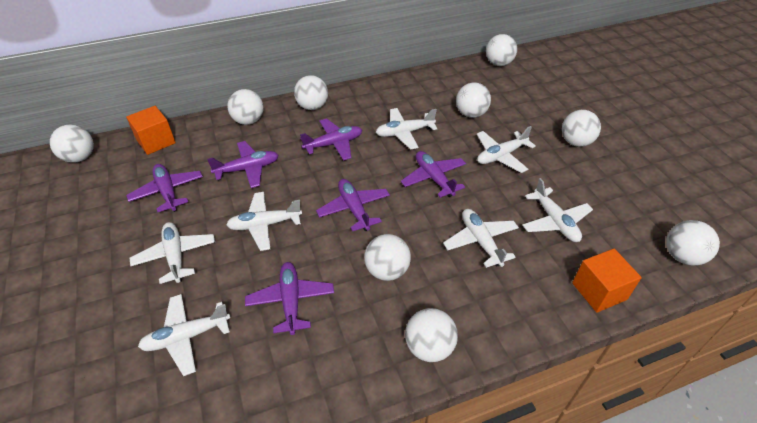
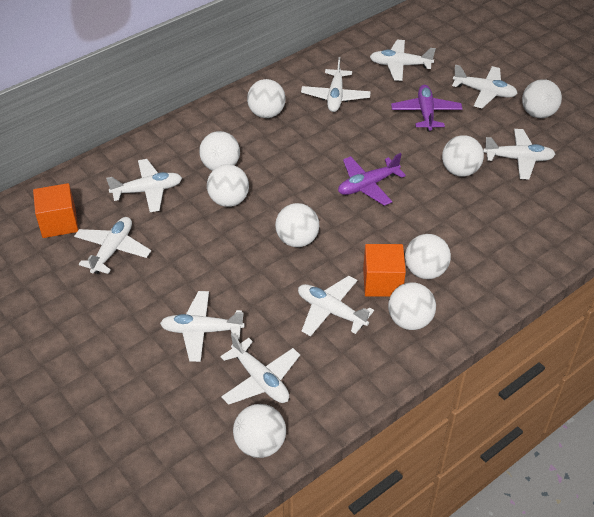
purple plane: [126,164,203,212] [207,141,279,188] [245,262,334,335] [300,118,362,161] [316,179,390,232] [401,151,466,198] = 6 -> [338,153,406,206] [391,85,462,132] = 2
white plane: [130,222,215,284] [138,294,230,376] [226,192,302,251] [376,108,438,150] [443,209,519,268] [477,126,536,173] [522,178,593,242] = 7 -> [74,217,151,274] [106,159,182,212] [160,291,245,362] [221,333,300,405] [298,276,374,336] [301,57,371,112] [370,40,436,81] [452,64,518,108] [483,129,556,180] = 9

